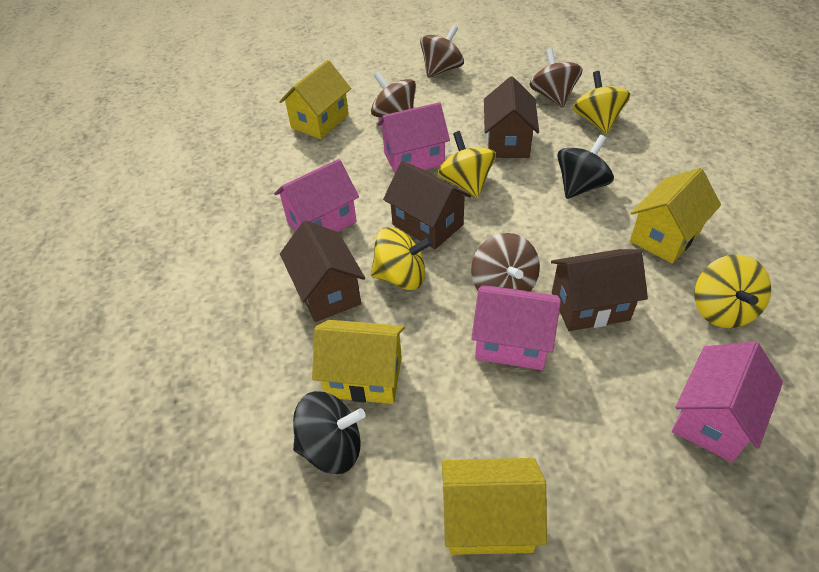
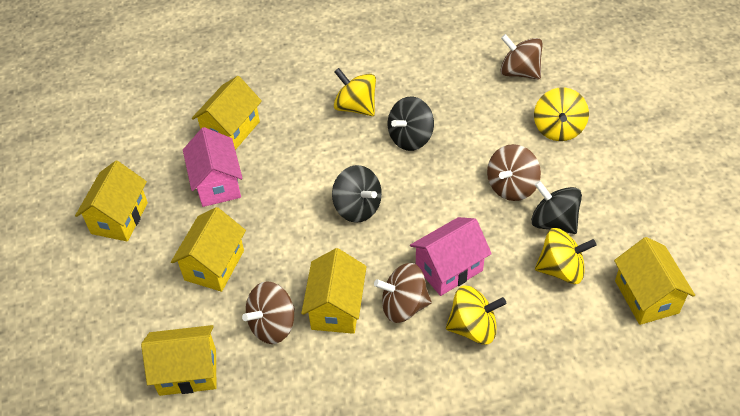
black spinning top: [293,391,366,474] [557,135,614,199] = 2 -> [332,165,382,223] [388,96,434,151] [531,181,582,234] = 3
brown house: [280,220,365,322] [383,161,471,249] [484,76,539,158] [551,249,648,331] = 4 -> none = 0
pink house: [274,159,359,232] [377,102,450,173] [471,285,561,370] [672,341,783,462] = 4 -> [183,127,243,207] [410,217,492,296] = 2
yellow house: [279,60,351,139] [312,320,405,404] [442,458,547,555] [630,168,721,264] = 4 -> [75,161,148,242] [141,325,216,396] [171,207,246,292] [192,76,262,150] [301,248,367,334] [614,237,695,325] = 6

